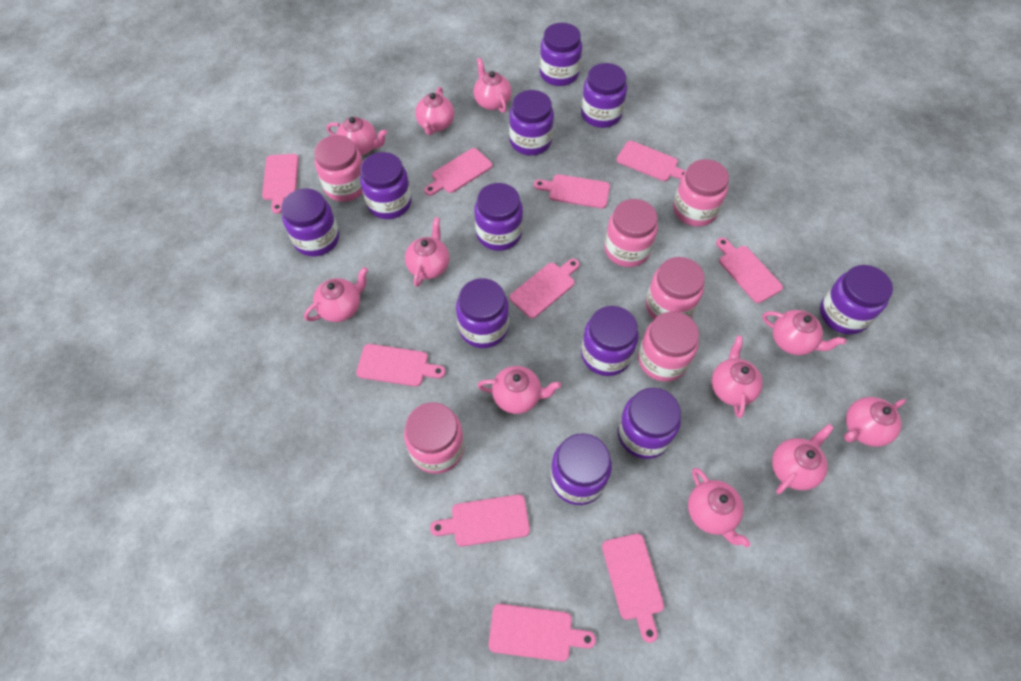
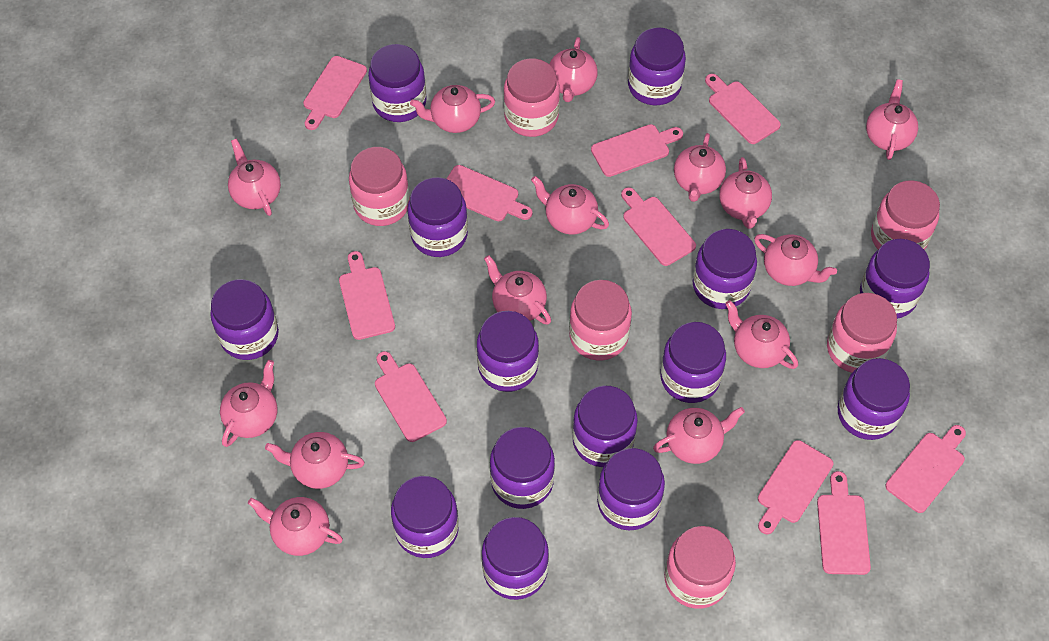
pink teapot: [304,267,368,322] [327,117,387,156] [405,217,449,287] [415,87,454,135] [473,58,512,113] [477,366,561,414] [688,468,751,548] [712,335,763,418] [762,310,846,355] [772,424,834,494] [844,397,906,447] = 11 -> [220,360,277,447] [228,138,281,216] [248,497,343,556] [265,432,364,489] [410,85,495,133] [484,255,551,325] [531,176,609,235] [549,37,598,102] [653,407,745,464] [674,133,726,202] [719,157,772,229] [725,300,798,369] [754,234,837,286] [866,79,918,160] = 14
purple jar: [281,188,339,257] [360,152,412,219] [456,278,509,348] [474,183,523,251] [509,90,554,155] [540,23,582,86] [550,433,612,505] [581,63,627,128] [581,306,639,376] [618,388,681,459] [820,265,893,334] = 11 -> [210,279,279,360] [368,44,427,122] [391,476,459,558] [407,177,468,257] [477,311,539,392] [482,517,549,600] [490,427,555,509] [572,386,638,467] [597,448,665,530] [628,27,686,105] [660,322,726,403] [692,229,757,309] [838,358,910,440] [860,239,930,319] = 14

